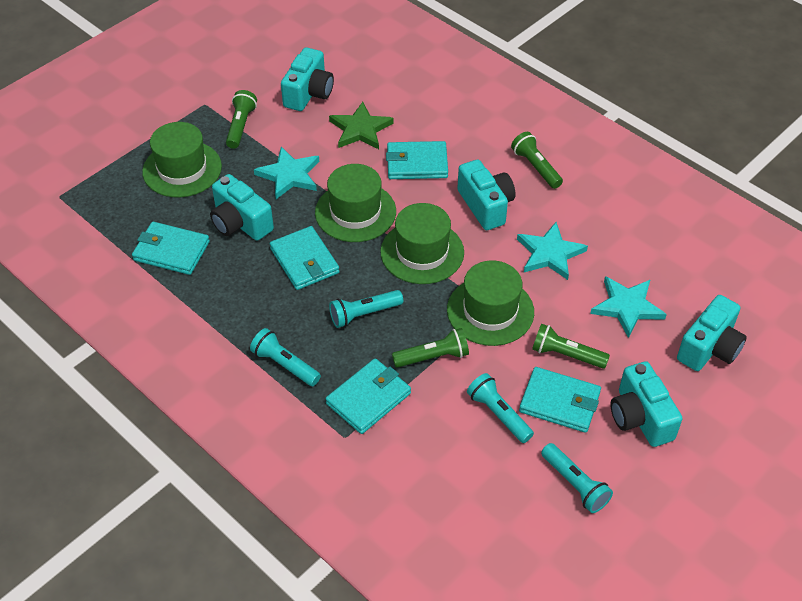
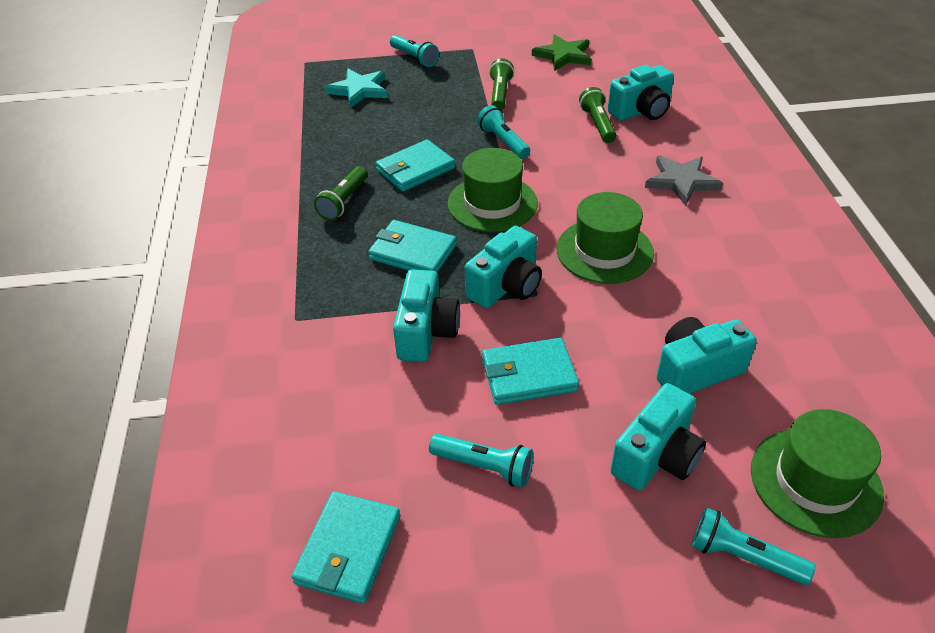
green flashlight: [226,90,257,149] [392,328,469,368] [511,132,563,189] [532,323,610,369] = 4 -> [314,166,367,221] [489,58,514,110] [579,87,616,143] = 3
green hat: [142,122,222,197] [315,164,396,242] [380,203,464,284] [447,260,534,346] = 4 -> [448,148,538,232] [556,192,654,284] [751,409,884,538] = 3
grey star: none = 0 -> [645,155,723,206] = 1
turquoise star: [254,147,319,199] [517,222,588,280] [590,276,667,338] = 3 -> [325,69,388,108] = 1
turquoise wallet: [132,222,210,275] [270,226,340,290] [326,358,411,434] [386,141,448,179] [519,367,601,433] = 5 -> [292,491,400,604] [368,220,457,273] [376,139,455,192] [482,338,579,405] = 4

